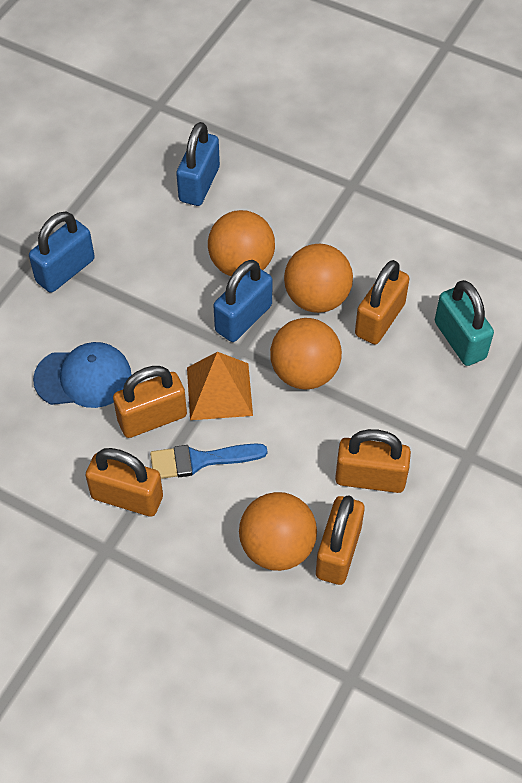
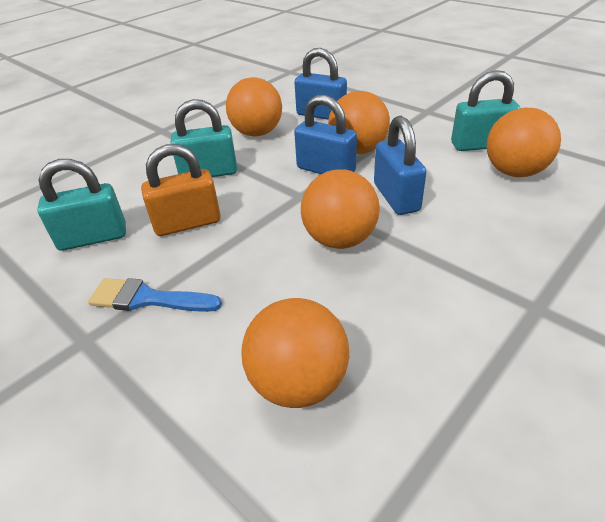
blue cap: [33,342,132,408] = 1 -> none = 0
orange ball: [208,210,275,276] [239,492,317,571] [270,318,342,389] [284,244,353,313] = 4 -> [226,77,282,137] [242,298,349,408] [301,170,380,249] [328,91,390,154] [486,108,561,177] = 5
orange padlock: [85,448,163,517] [113,366,187,438] [316,495,365,585] [335,429,411,493] [355,260,410,345] = 5 -> [141,144,221,236] = 1
orange pyramid: [187,352,253,420] = 1 -> none = 0
turquoise padlock: [435,280,494,366] = 1 -> [37,159,126,251] [170,99,237,177] [451,70,520,151] = 3

